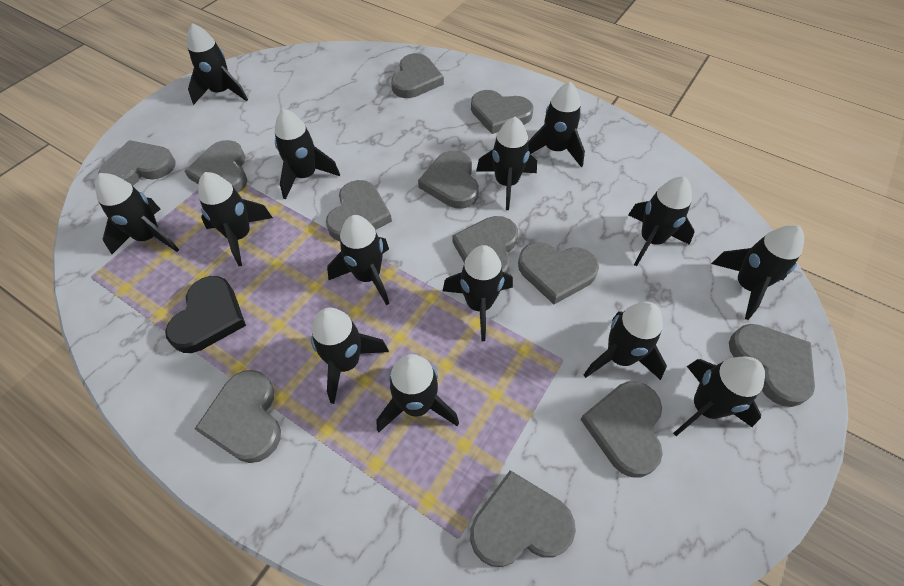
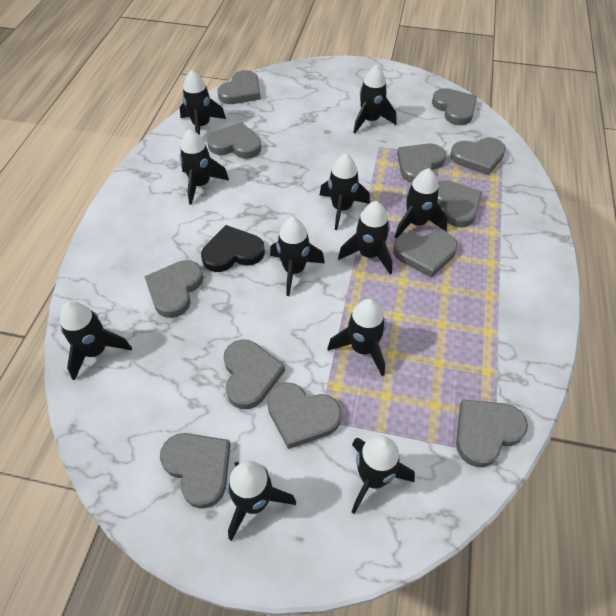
black rocket: [95,173,179,254] [187,23,248,105] [198,172,273,266] [275,108,340,199] [311,307,389,404] [327,215,389,305] [377,354,459,432] [443,245,513,341] [476,117,537,210] [528,82,585,167] [584,302,667,380] [628,176,695,266] [673,356,765,436] [711,225,804,320] = 14 -> [60,301,132,380] [179,129,229,205] [180,70,226,135] [227,461,296,541] [270,217,325,296] [320,154,370,230] [327,299,386,376] [338,201,392,274] [352,436,415,514] [353,65,396,134] [395,168,448,238] = 11

